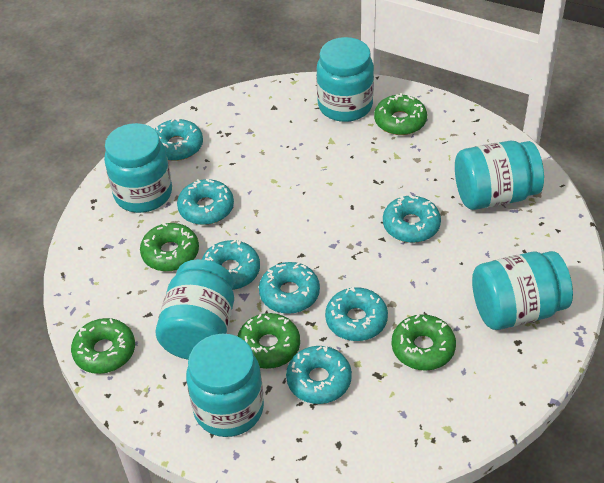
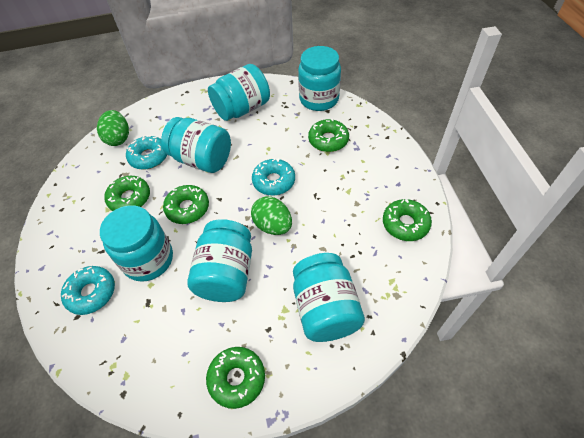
green egg: none = 0 -> [97,110,129,146] [251,197,292,235] = 2
turquoise donut: [154,118,203,161] [177,179,234,225] [202,240,260,290] [259,262,320,314] [286,346,352,404] [325,287,388,341] [383,195,441,243] = 7 -> [61,266,115,315] [126,135,167,170] [252,159,295,195] = 3

